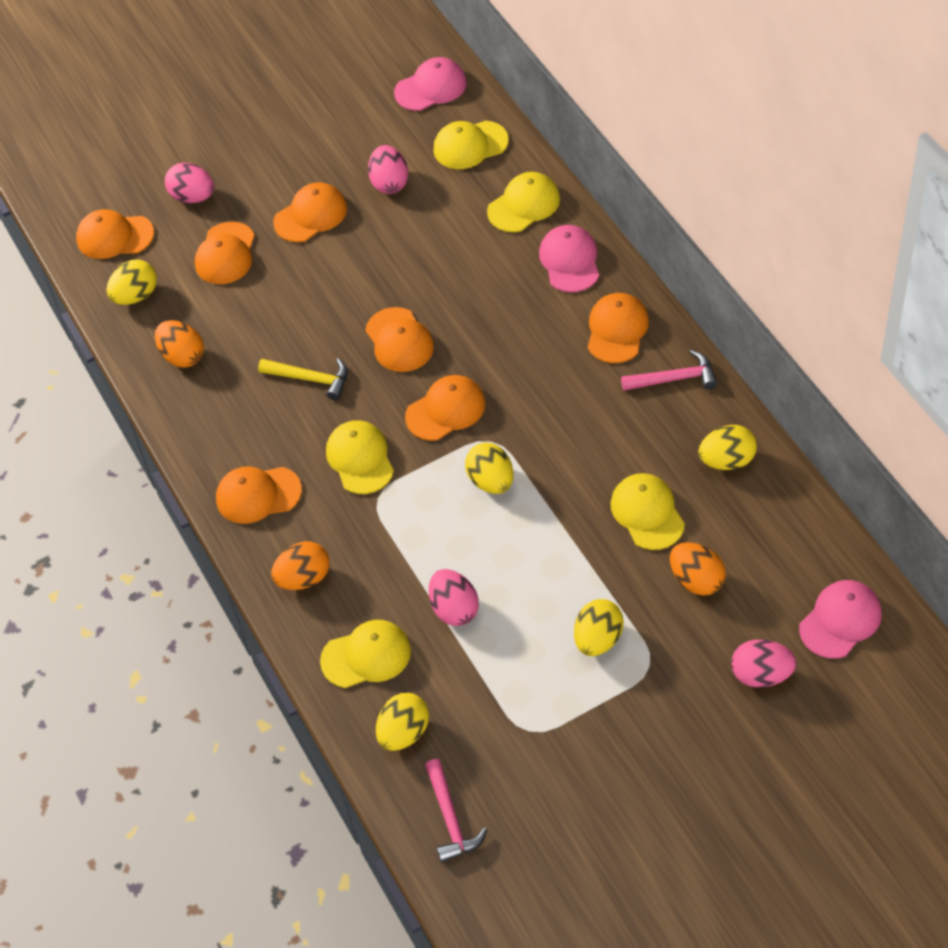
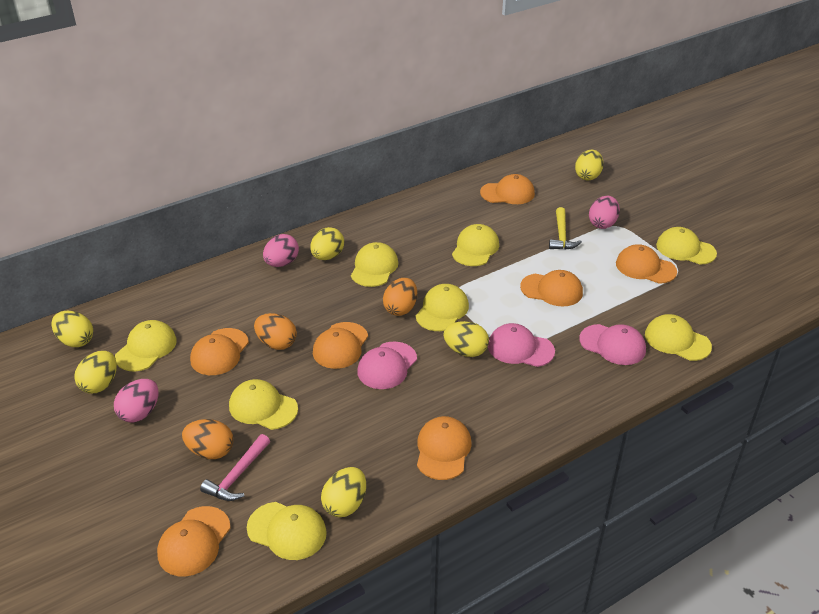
pink egg: [165,163,214,203] [368,145,408,194] [429,569,479,626] [731,639,797,688] = 4 -> [114,379,159,422] [263,234,299,267] [589,196,620,229] = 3
pink hammer: [425,759,487,863] [621,350,717,391] = 2 -> [200,434,270,501] = 1
yellow cap: [320,620,411,688] [326,420,394,494] [433,121,509,169] [487,172,560,232] [611,473,685,550] = 5 -> [115,320,177,371] [229,379,298,430] [247,502,327,560] [351,242,398,287] [416,284,469,331] [452,224,499,266] [645,314,712,361] [656,227,717,265] = 8
yellow egg: [106,259,157,305] [376,693,429,751] [465,443,514,494] [574,599,624,656] [698,425,757,470] = 5 -> [51,311,93,347] [74,351,117,394] [310,227,344,260] [321,467,366,517] [443,321,489,357] [575,150,604,181] = 6

